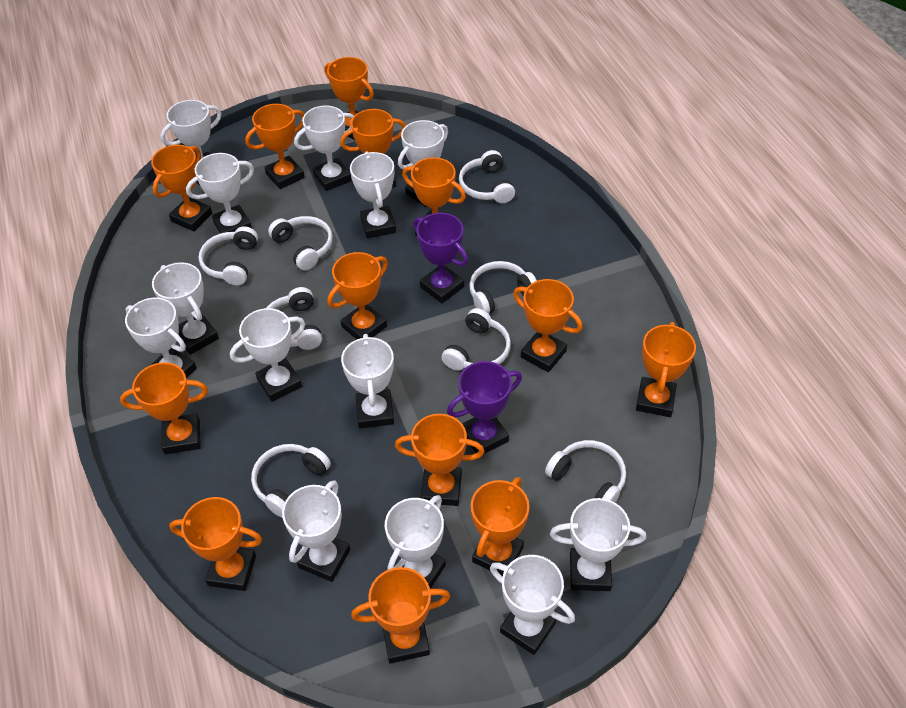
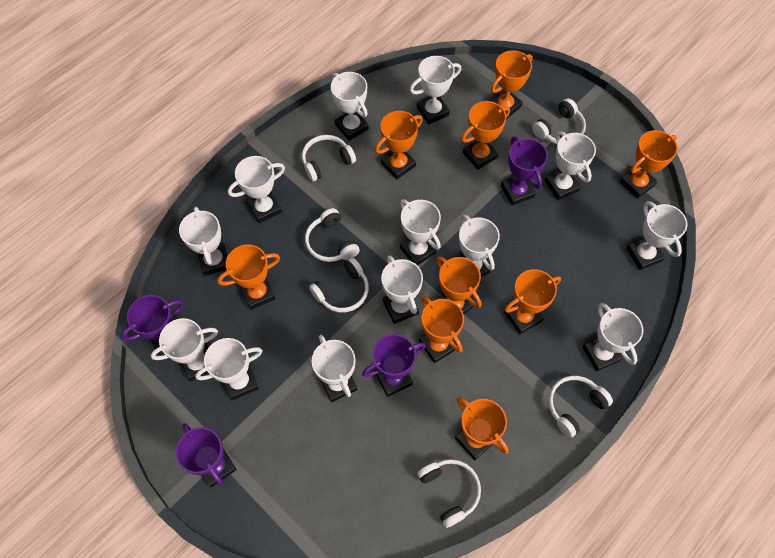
orange trophy: [120,362,208,454] [151,145,212,231] [169,497,262,591] [245,104,305,189] [324,57,374,140] [328,252,388,339] [340,109,406,188] [351,567,450,663] [395,414,485,506] [402,157,466,236] [471,477,530,577] [513,279,583,372] [636,322,696,417] = 13 -> [217,244,280,310] [375,111,423,179] [419,296,464,363] [436,257,482,314] [455,397,509,460] [461,101,510,170] [489,50,533,119] [504,269,561,334] [619,130,678,199] = 9
purple trophy: [414,213,468,304] [447,361,522,454] = 2 -> [121,295,184,360] [176,423,237,488] [362,334,426,397] [501,136,548,206] = 4
white headphones: [198,226,258,286] [251,444,331,518] [266,287,322,350] [268,216,333,271] [442,308,511,371] [459,150,515,203] [469,261,537,314] [545,440,626,503] = 8 -> [302,135,356,182] [305,208,360,262] [309,258,369,312] [417,459,481,528] [532,98,586,144] [548,376,613,438] = 6

